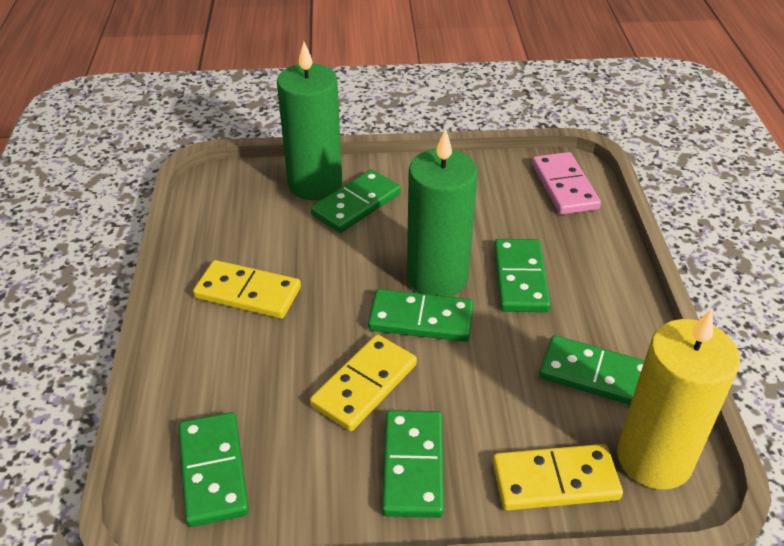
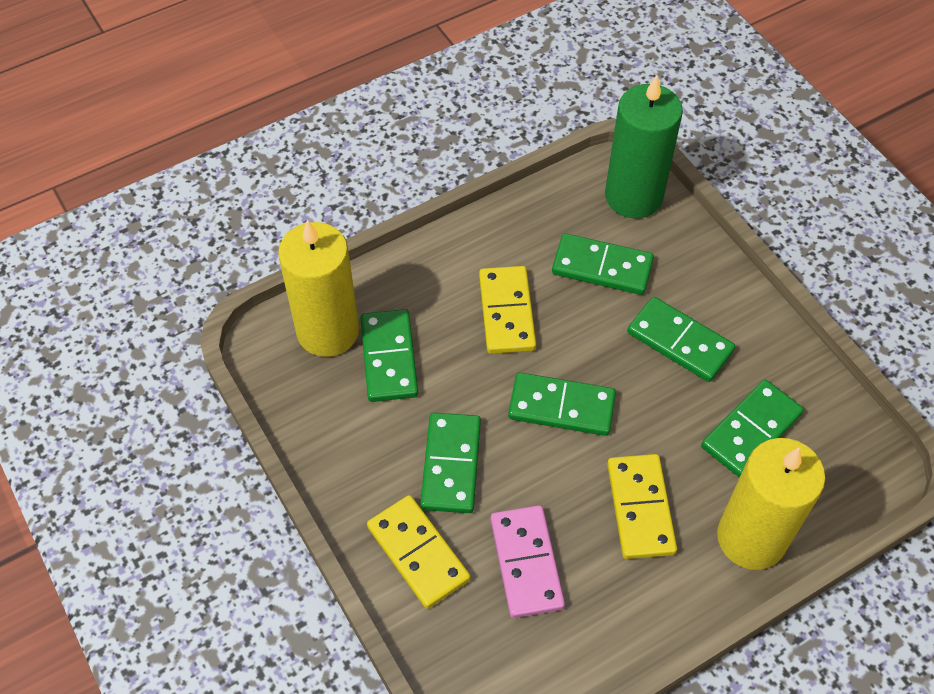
green candle: [277,42,342,200] [407,128,478,297] = 2 -> [605,75,683,218] = 1
yellow candle: [617,309,740,490] = 1 -> [278,220,359,357] [717,438,825,570] = 2

